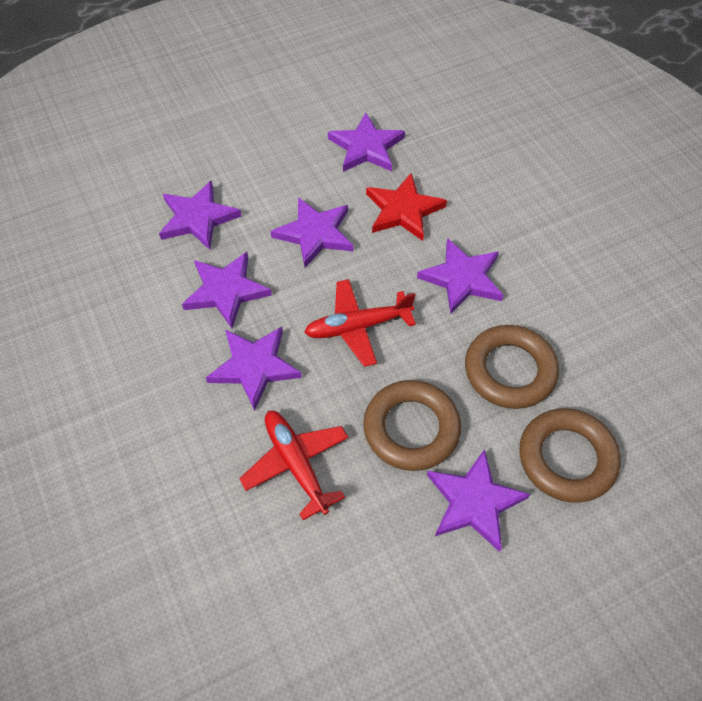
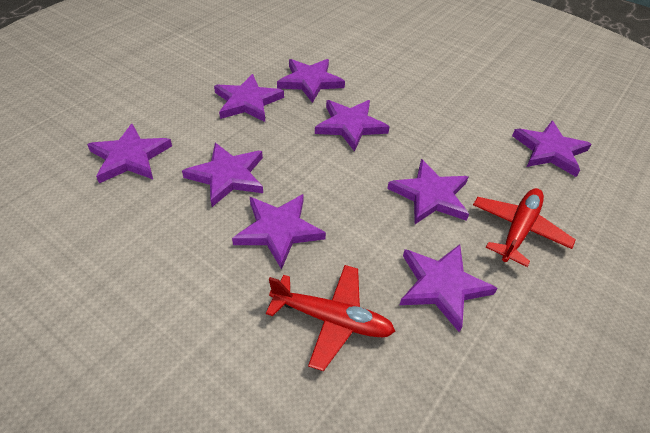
brown ring: [363,380,461,471] [465,325,559,409] [519,408,621,503] = 3 -> none = 0
purple star: [159,180,242,250] [182,252,272,328] [206,327,302,411] [270,197,353,268] [328,113,405,172] [417,238,504,314] [427,449,530,552] = 7 -> [87,124,172,183] [182,143,263,207] [214,74,284,122] [232,194,326,270] [277,59,345,103] [315,100,390,152] [387,159,469,224] [400,244,498,332] [512,121,592,177] = 9
red star: [366,173,447,241] = 1 -> none = 0

